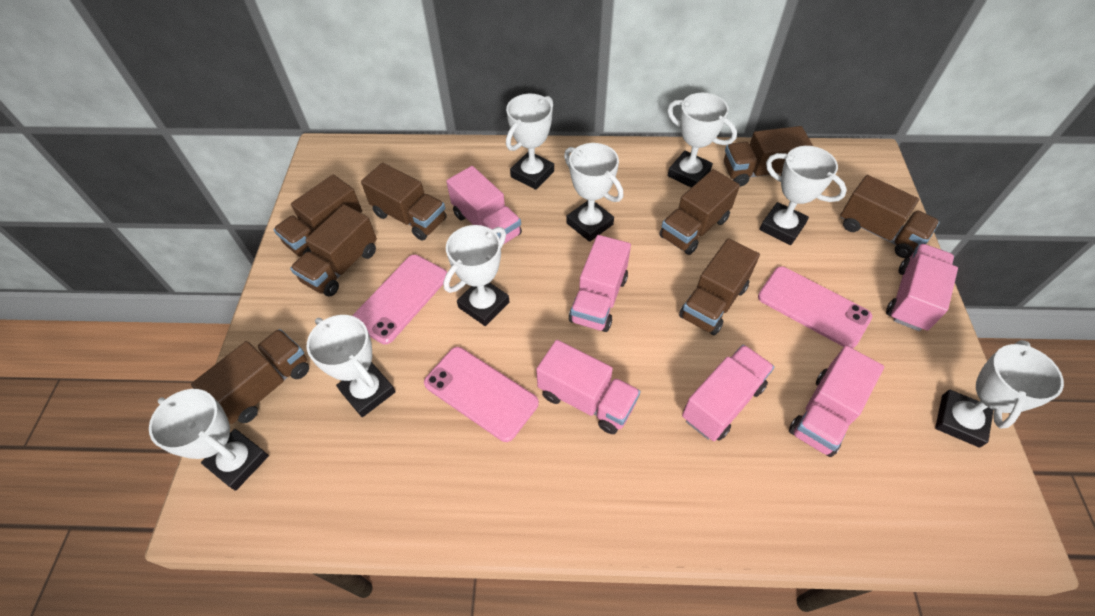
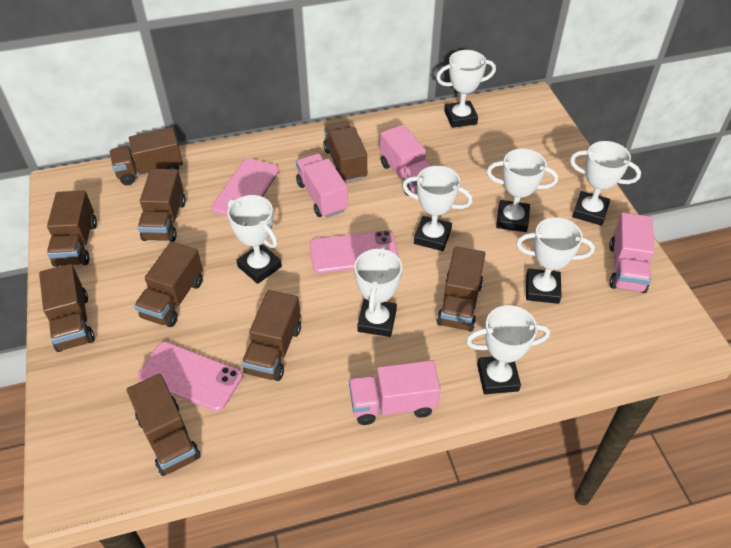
brown truck: [191,329,309,424] [274,174,362,257] [290,204,377,296] [361,163,447,241] [660,169,740,255] [679,238,760,335] [724,126,813,187] [840,175,940,258] = 8 -> [39,264,94,352] [47,191,97,267] [109,127,183,185] [127,374,201,476] [134,242,203,327] [138,169,186,242] [242,290,301,381] [323,122,368,183] [437,246,485,332] = 9
pink truck: [446,166,522,245] [536,340,640,434] [569,235,631,332] [682,345,774,441] [789,346,884,457] [886,243,958,331] = 6 -> [296,153,348,218] [349,360,441,425] [380,125,431,196] [609,213,655,293] = 4

